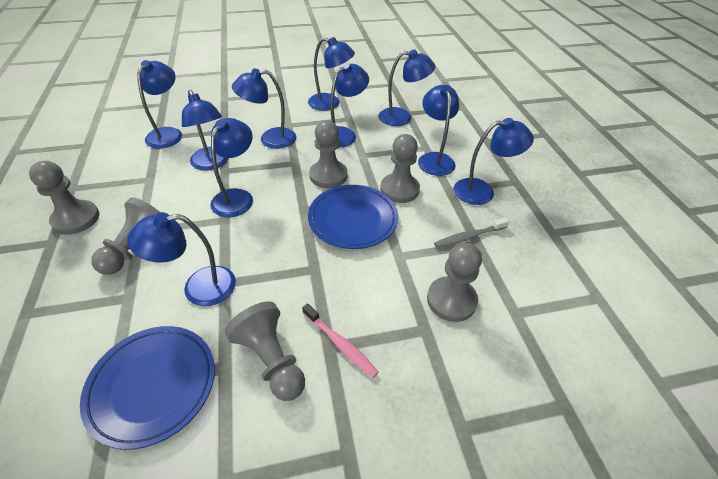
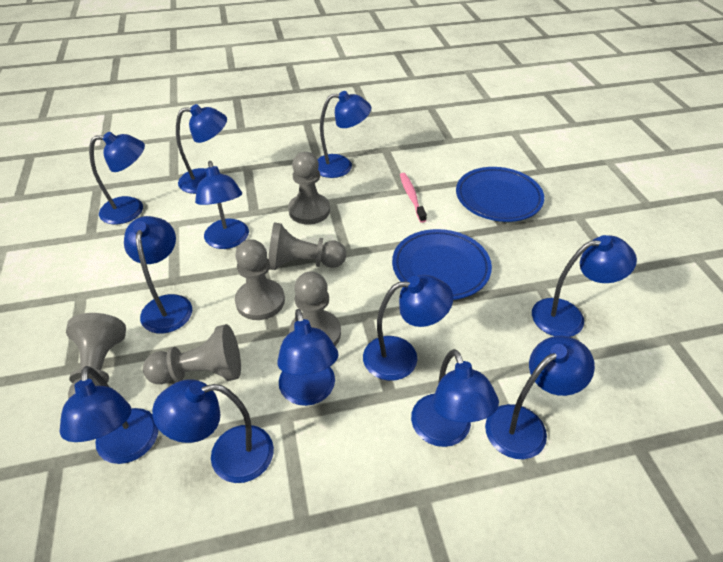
blue lamp: [127,212,236,306] [137,60,182,149] [182,90,228,171] [210,118,253,217] [232,68,296,149] [308,37,355,111] [330,62,369,148] [378,49,435,126] [418,85,459,176] [454,118,534,205] = 10 -> [59,366,159,464] [89,132,145,225] [124,216,192,333] [152,379,274,483] [176,104,227,194] [195,161,249,249] [277,309,338,406] [317,91,371,178] [363,275,453,381] [411,349,499,447] [485,336,595,459] [532,235,637,337] = 12
grey toothbrush: [434,218,509,248] = 1 -> none = 0

